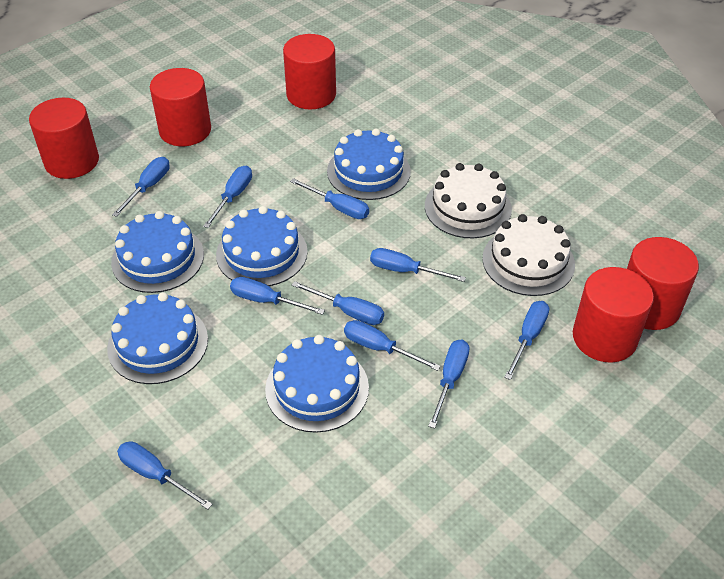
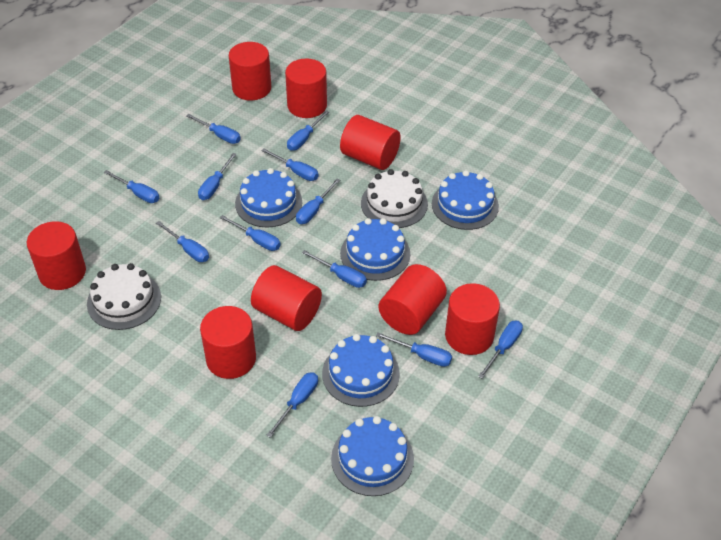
blue screwdriver: [112,157,170,217] [117,441,213,510] [203,166,252,228] [230,277,325,315] [290,178,369,219] [292,281,384,325] [344,320,441,371] [370,248,466,282] [428,340,470,428] [504,301,549,380] = 10 -> [104,170,159,203] [156,221,209,262] [186,114,241,144] [198,153,237,200] [220,215,281,251] [261,148,319,181] [266,372,318,438] [287,110,329,151] [296,178,340,224] [302,250,367,288] [376,332,452,367] [478,320,523,379] = 12
red cylinder: [29,98,99,179] [150,68,211,146] [283,34,336,109] [573,267,654,363] [627,237,699,330] = 5 -> [27,221,86,290] [200,306,256,379] [229,42,271,100] [251,265,322,331] [285,59,327,118] [340,115,401,170] [379,264,447,335] [445,283,500,355] = 8

